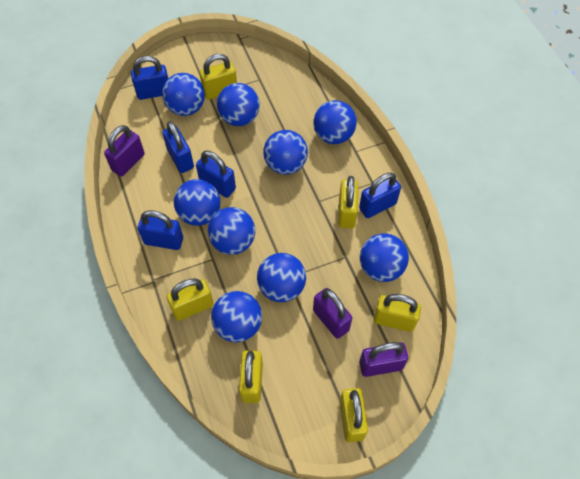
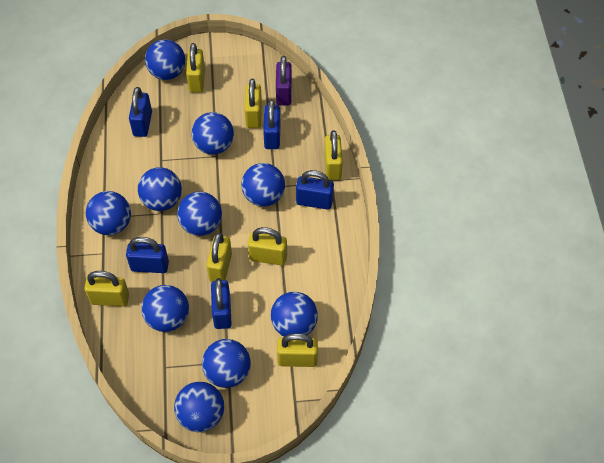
blue ball: [162,73,205,116] [174,179,221,226] [208,207,255,255] [211,291,262,342] [217,83,260,126] [257,253,306,302] [263,130,308,175] [314,100,357,144] [360,233,409,282] = 9 -> [86,191,131,235] [138,167,182,211] [141,285,189,332] [145,39,185,80] [174,382,224,432] [177,191,222,236] [192,112,234,155] [202,339,251,388] [241,163,285,207] [271,292,318,336] = 10
purple padlock: [104,125,145,176] [313,288,352,339] [359,342,408,377] = 3 -> [276,56,292,105] = 1
yellow padlock: [166,278,214,321] [200,54,237,99] [239,350,263,403] [338,176,358,228] [340,388,368,442] [373,294,421,332] = 6 -> [84,271,129,306] [186,43,205,92] [207,233,232,282] [244,78,262,128] [248,227,287,265] [277,333,318,367] [324,130,343,180] = 7

